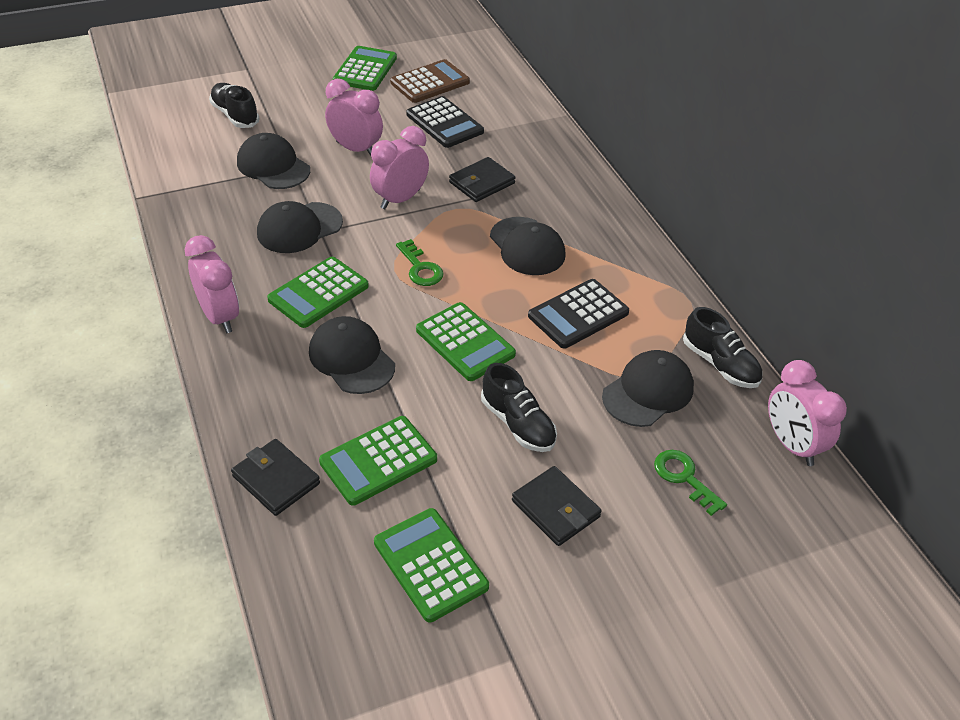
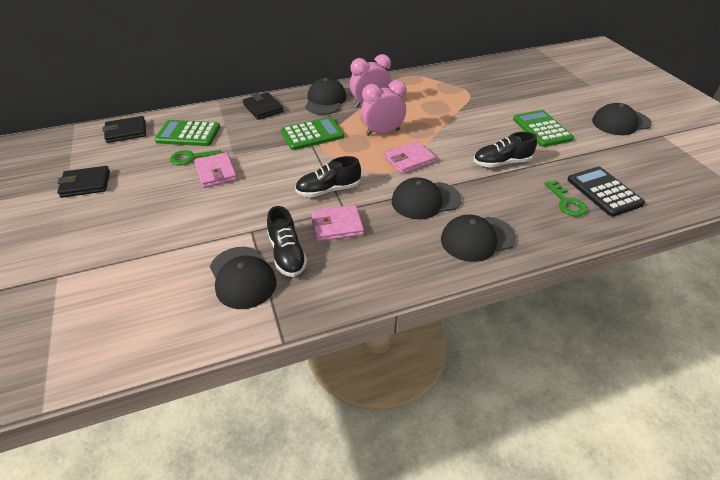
black calculator: [406,96,484,148] [528,279,629,349] = 2 -> [567,167,645,217] = 1
brown calculator: [390,59,470,103] = 1 -> none = 0
green calculator: [267,257,369,328] [319,416,437,506] [333,46,397,91] [374,508,489,623] [416,302,516,381] = 5 -> [155,120,220,146] [281,117,344,150] [513,110,574,147] = 3
pink clock: [185,235,239,333] [325,79,383,156] [370,126,429,209] [768,360,847,466] = 4 -> [350,54,391,108] [361,80,407,136] = 2
pink wallet: none = 0 -> [194,152,237,188] [311,205,364,242] [385,141,436,174] = 3

